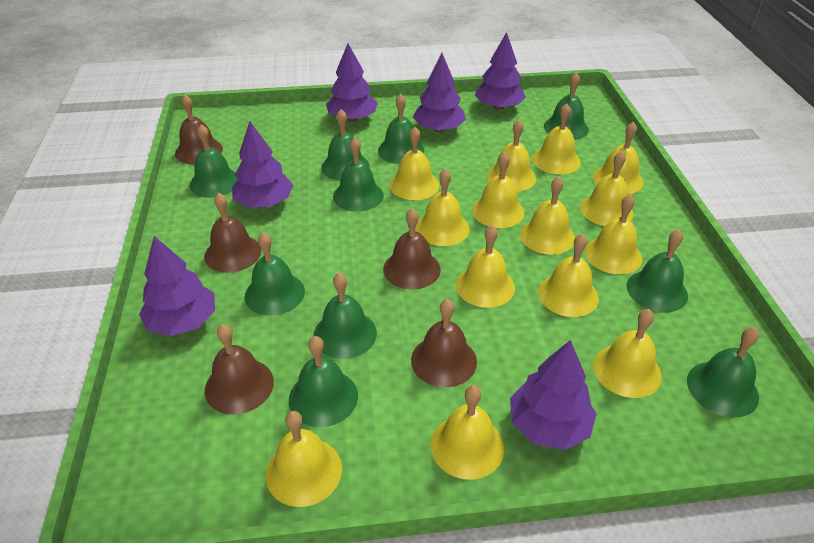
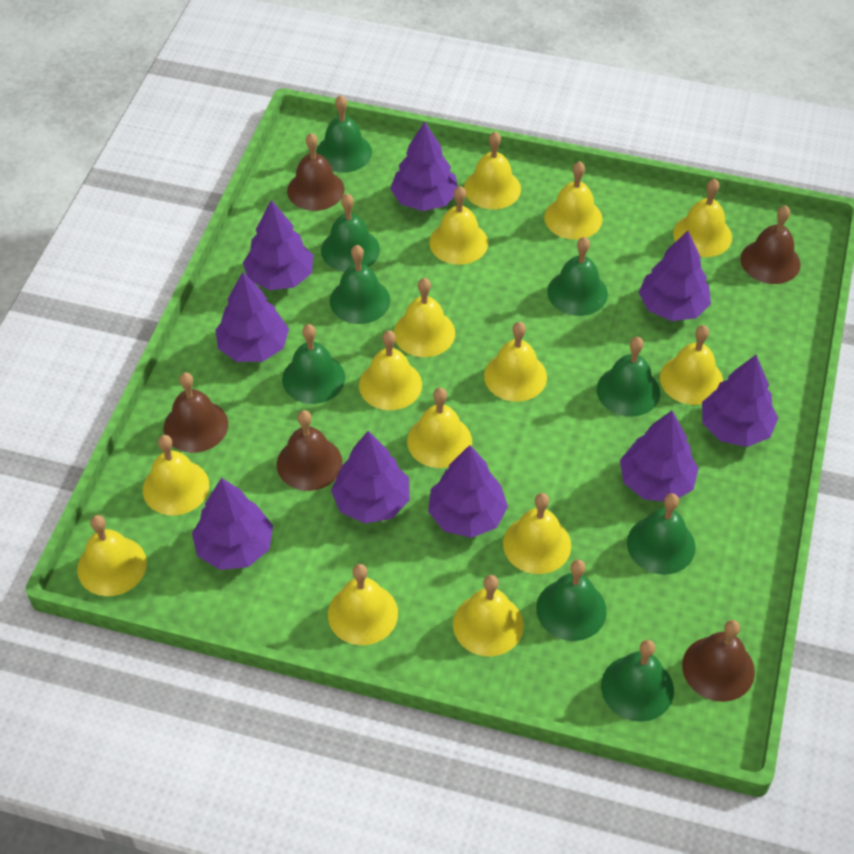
green bell: [190,125,238,198] [245,232,305,316] [289,336,358,427] [313,272,377,359] [321,109,369,181] [333,137,384,212] [378,94,424,164] [544,72,589,140] [627,230,688,312] [687,327,759,418] = 10 -> [282,324,345,404] [316,95,372,173] [321,194,380,272] [330,245,390,324] [536,560,607,641] [547,237,608,316] [597,337,660,417] [601,640,674,722] [627,493,696,575] = 9
purple tree: [139,236,215,336] [232,121,293,207] [326,44,378,122] [413,53,466,132] [475,32,526,110] [510,340,596,450] = 6 -> [192,478,273,570] [215,272,289,362] [243,200,314,290] [331,431,410,524] [390,121,458,211] [428,445,508,538] [620,411,699,502] [639,231,711,321] [702,355,778,447] = 9

